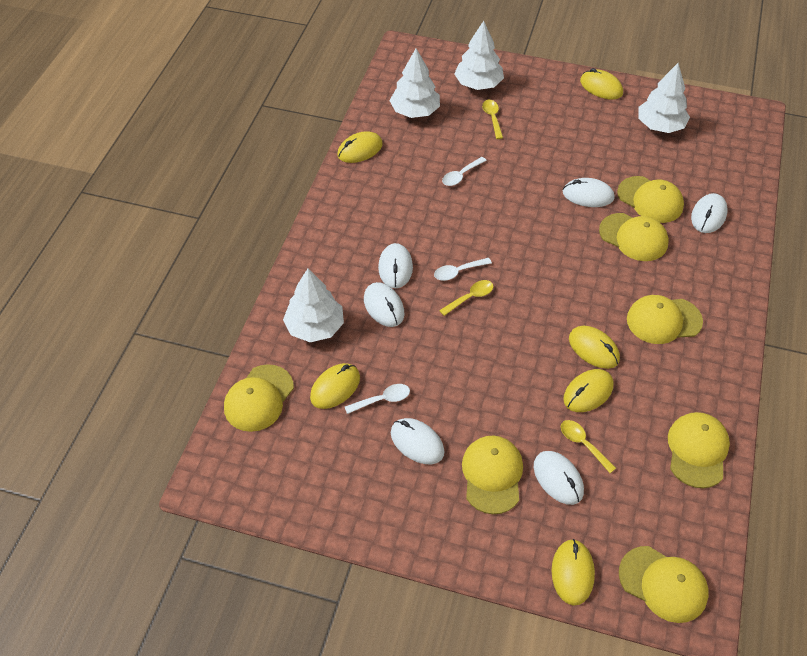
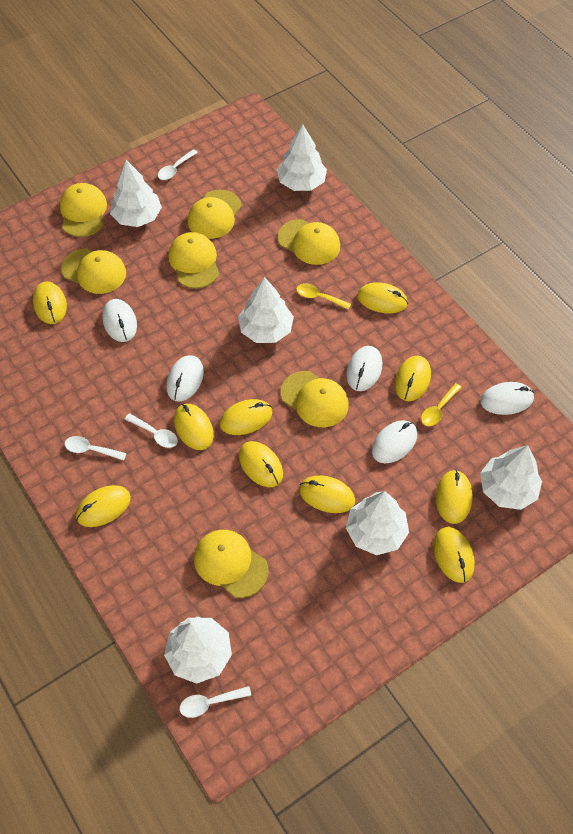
white mouse: [364,282,404,327] [378,243,413,288] [391,418,444,464] [534,451,584,505] [563,178,614,207] [691,193,728,233] = 6 -> [102,299,137,342] [166,355,204,402] [346,346,382,391] [372,420,417,463] [480,382,534,415] = 5
white spoon: [345,384,410,414] [434,258,492,281] [442,157,487,186] = 3 -> [65,436,127,461] [125,413,178,448] [158,149,198,180] [179,686,251,718] = 4
white tree: [283,269,344,342] [389,48,440,118] [454,21,504,90] [638,63,690,133] = 4 -> [110,160,162,227] [164,616,232,684] [238,277,294,343] [277,125,327,191] [346,491,409,555] [480,445,542,510] = 6
yellow mouse: [310,363,360,409] [337,131,383,163] [551,539,595,606] [563,369,614,412] [569,326,620,369] [580,68,623,99] = 6 -> [33,281,67,324] [76,485,131,527] [174,404,214,450] [220,399,273,435] [239,441,283,487] [299,475,355,513] [357,282,408,313] [395,356,431,401] [433,527,475,583] [436,470,473,524] = 10
yellow spoon: [439,280,493,316] [482,100,503,139] [561,420,616,473] = 3 -> [296,283,351,310] [421,383,462,426] = 2

